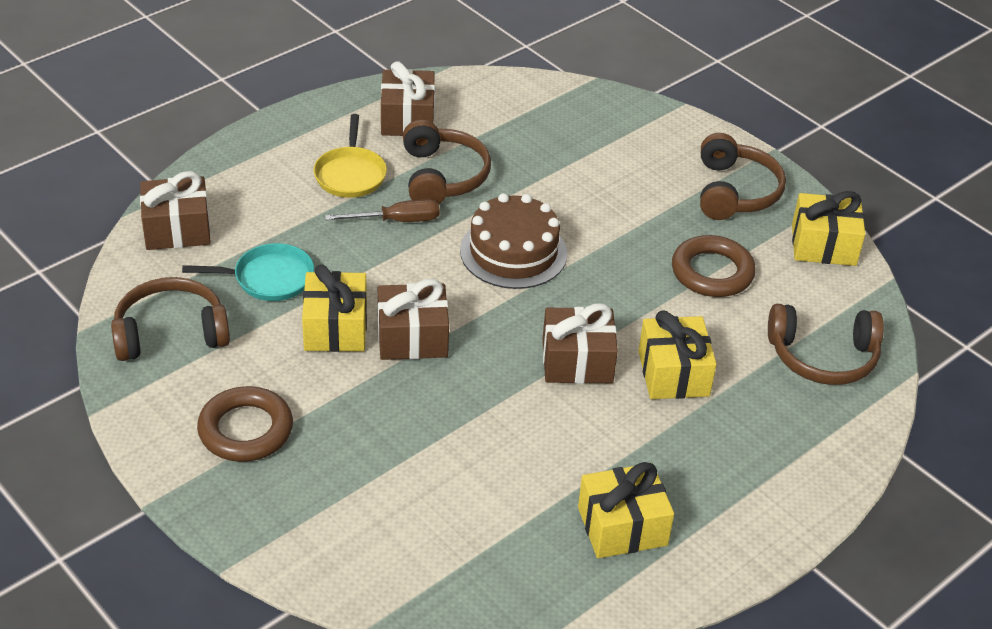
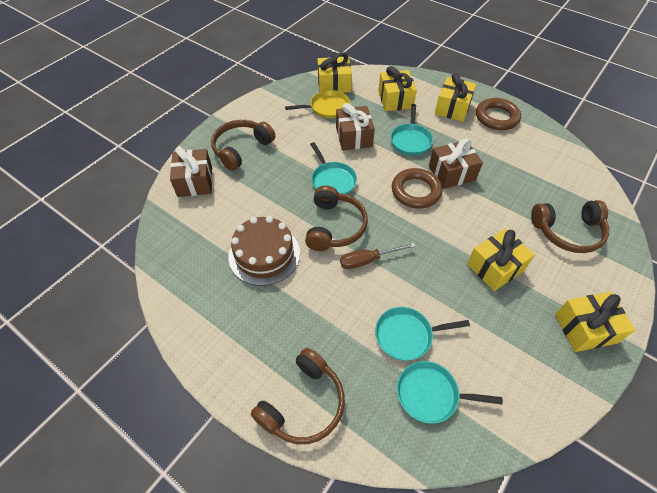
brown gift: [140,171,211,250] [378,279,449,360] [381,61,435,136] [542,303,618,384] = 4 -> [170,147,212,197] [336,103,375,151] [429,138,483,189] = 3
turquoise pan: [182,243,314,301] = 1 -> [310,142,357,194] [375,307,470,361] [390,104,433,156] [397,361,503,424] = 4
yellow gift: [302,264,367,352] [578,462,674,558] [638,310,717,399] [792,191,865,266] = 4 -> [318,52,352,93] [378,66,417,111] [435,73,476,122] [467,229,535,291] [555,292,635,352] = 5

